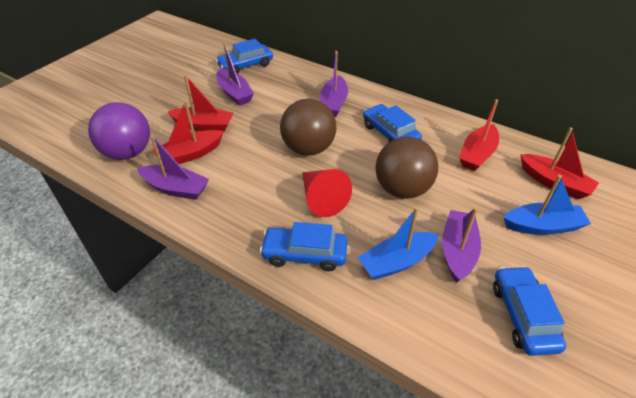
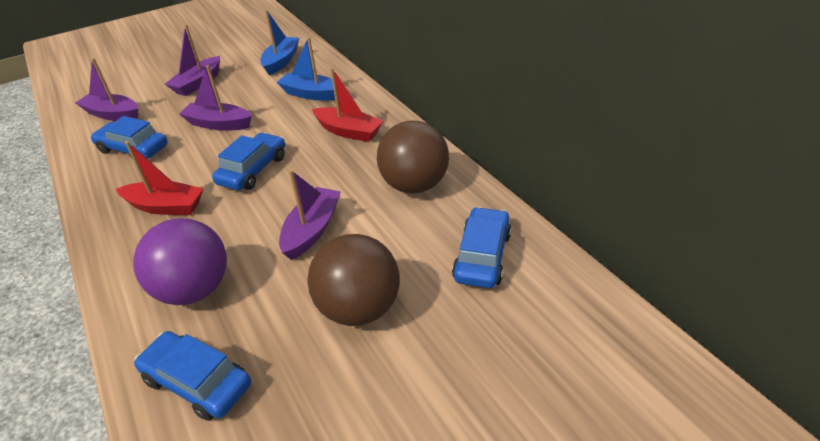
red boat: [153,101,224,164] [168,75,233,132] [459,99,499,171] [520,128,599,199] = 4 -> [116,141,204,215] [312,68,383,142] = 2
red cone: [302,169,352,217] = 1 -> none = 0

